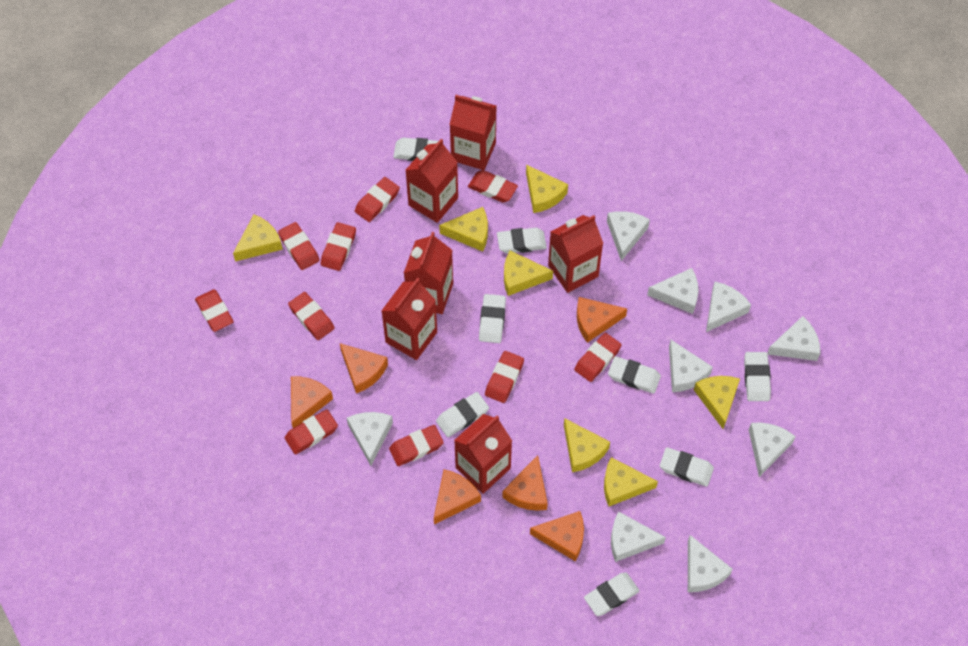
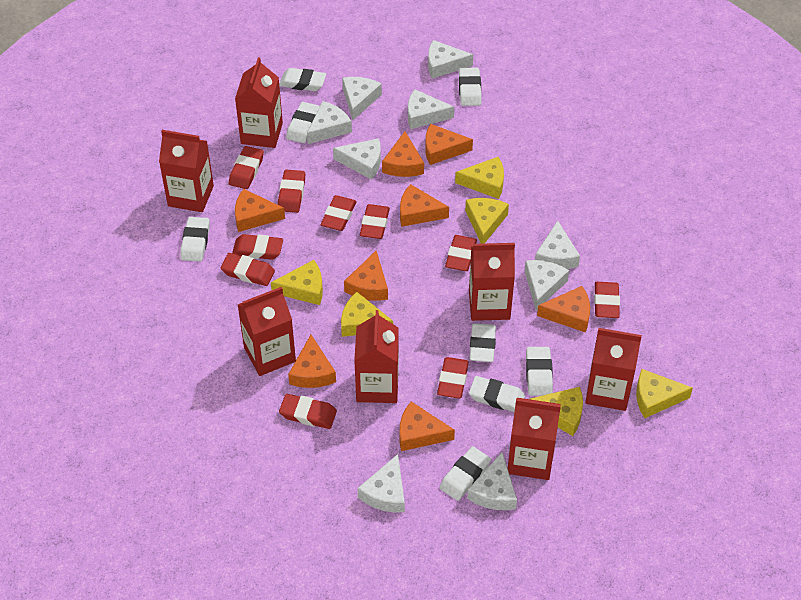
orange cheese: [291,376,333,428] [340,343,388,393] [434,470,481,524] [502,455,548,511] [530,511,584,561] [577,297,627,343] = 6 -> [235,189,285,232] [288,335,336,388] [344,251,388,301] [382,131,424,177] [400,184,449,227] [400,402,455,451] [425,124,473,165] [537,286,590,333] = 8
red carton: [382,278,437,360] [404,232,453,314] [405,139,458,223] [450,95,496,170] [454,414,512,494] [548,215,603,293] = 6 -> [159,130,214,212] [235,57,283,148] [238,287,296,376] [354,310,399,403] [469,243,515,321] [508,398,561,480] [585,328,642,411] = 7
yellow cheese: [233,214,283,262] [439,207,488,252] [504,251,553,296] [526,165,568,213] [564,418,610,472] [604,457,658,506] [694,376,740,429] = 7 -> [271,260,323,305] [341,292,393,337] [455,157,504,199] [465,198,509,244] [530,387,583,436] [636,369,693,418] = 6

